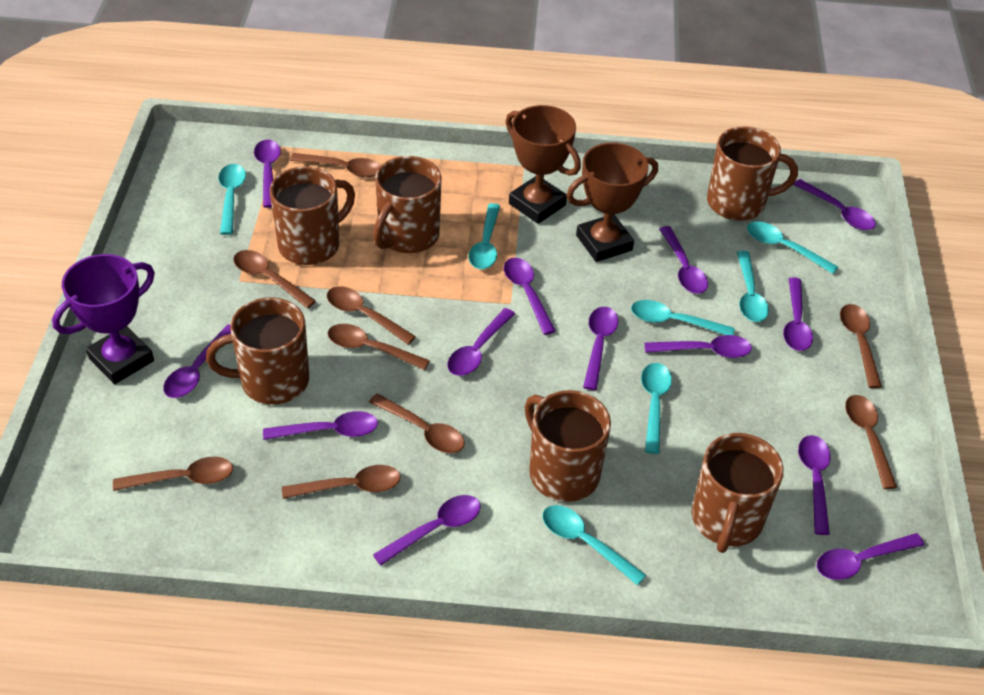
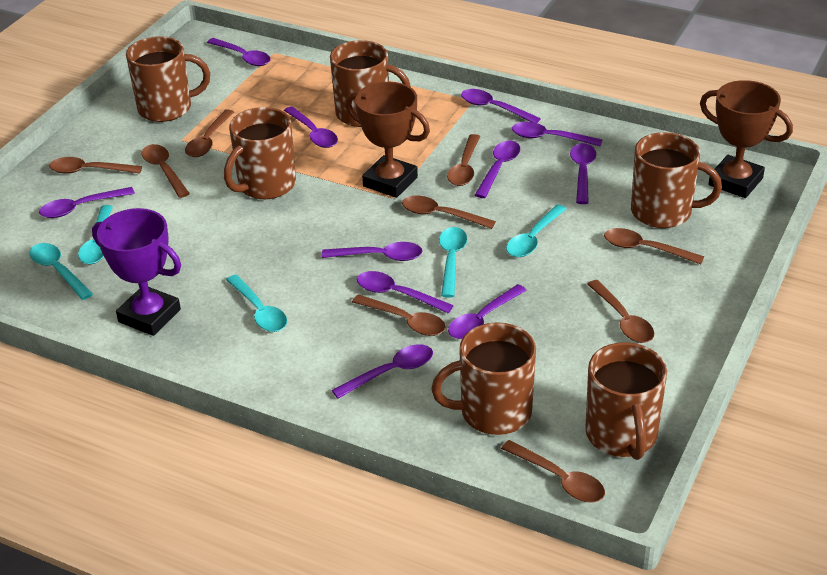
purple spoon: [163,324,231,398] [254,140,281,208] [263,411,378,440] [373,495,480,566] [447,308,515,376] [504,258,556,335] [583,307,618,390] [645,335,752,358] [659,226,708,294] [783,277,813,351] [793,179,876,230] [798,435,831,535] [817,533,924,580] = 13 -> [39,187,135,218] [207,38,271,66] [284,106,338,148] [322,242,423,261] [332,344,433,399] [357,271,454,313] [448,284,527,339] [461,89,541,123] [475,140,520,198] [512,122,602,147] [570,143,596,204] = 11
turquoise spoon: [218,164,246,235] [468,203,500,269] [542,505,646,585] [631,300,735,335] [641,363,672,454] [737,251,769,322] [747,221,838,274] = 7 -> [29,243,93,300] [78,205,113,264] [226,275,287,332] [439,227,467,298] [506,204,566,257] = 5

